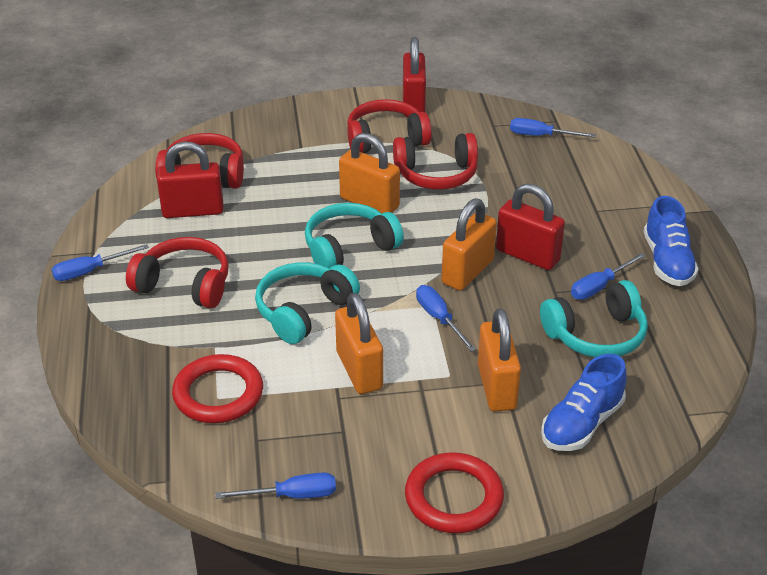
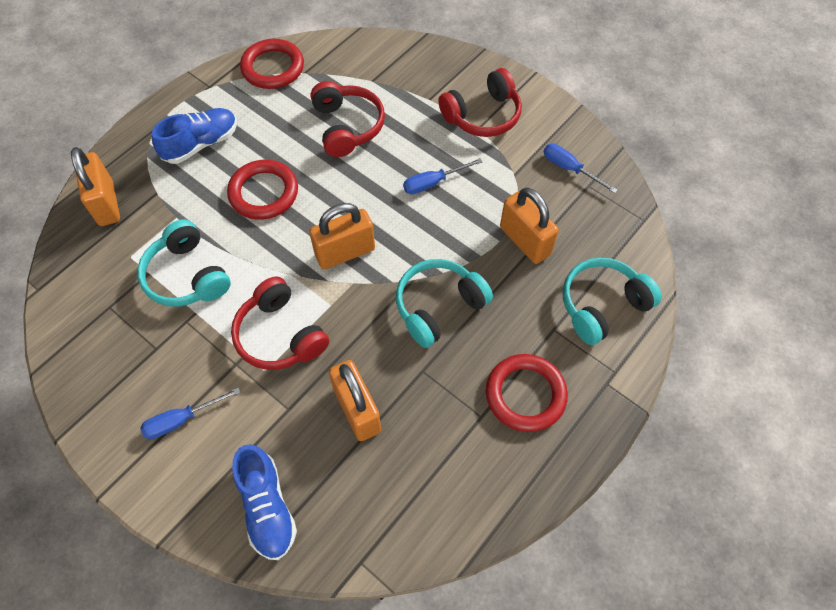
blue screwdriver: [51,244,149,281] [215,473,336,499] [416,285,476,352] [510,118,596,138] [571,253,646,300] = 5 -> [140,388,240,439] [403,158,482,194] [544,144,617,193] = 3
red headphones: [126,237,229,308] [155,133,244,189] [347,99,432,153] [393,133,478,190] = 4 -> [231,276,329,370] [311,81,385,157] [438,68,522,137] = 3
red padlock: [157,141,224,218] [403,37,426,117] [496,183,565,270] = 3 -> none = 0
red ring: [172,354,263,423] [405,452,504,533] = 2 -> [227,160,298,220] [240,39,304,89] [486,354,568,432] = 3

